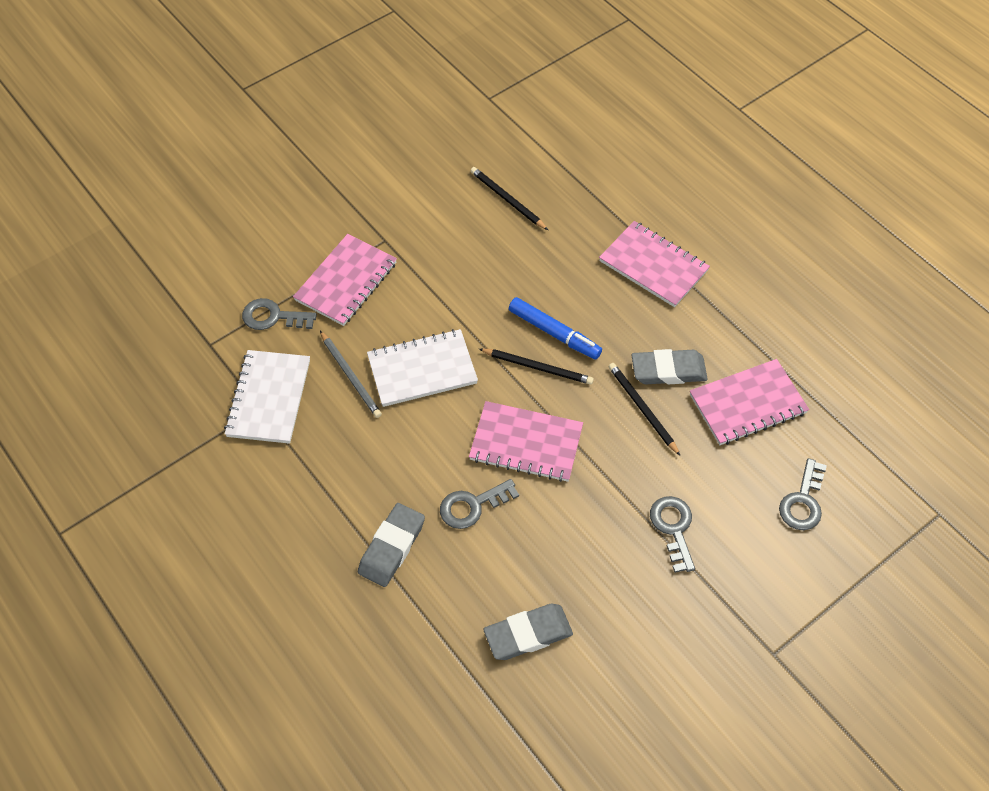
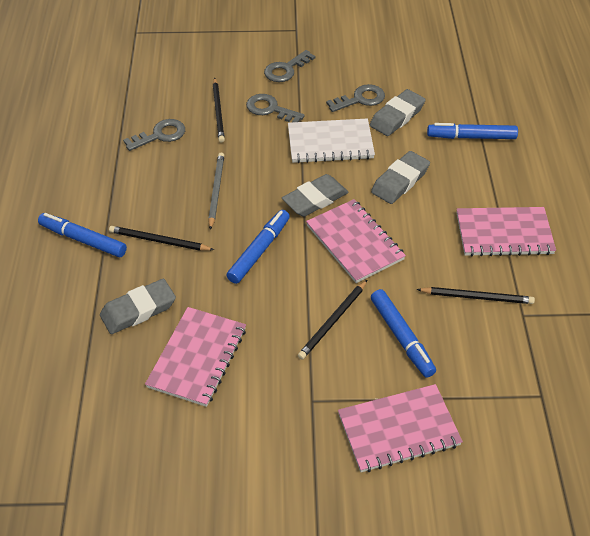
black pencil: [471,167,548,230] [479,349,594,385] [608,363,680,455] = 3 -> [109,226,214,251] [213,78,225,143] [298,280,367,359] [417,287,535,304] = 4
blue marker: [509,297,602,360] = 1 -> [38,213,127,258] [226,210,290,284] [371,289,436,378] [427,123,518,139] = 4
grey eraser: [358,503,425,587] [484,604,573,660] [632,349,708,384] = 3 -> [100,279,176,334] [282,174,348,217] [370,89,426,136] [371,151,430,204] = 4
white notebook: [224,350,310,444] [367,329,478,407] = 2 -> [288,118,375,163] = 1

